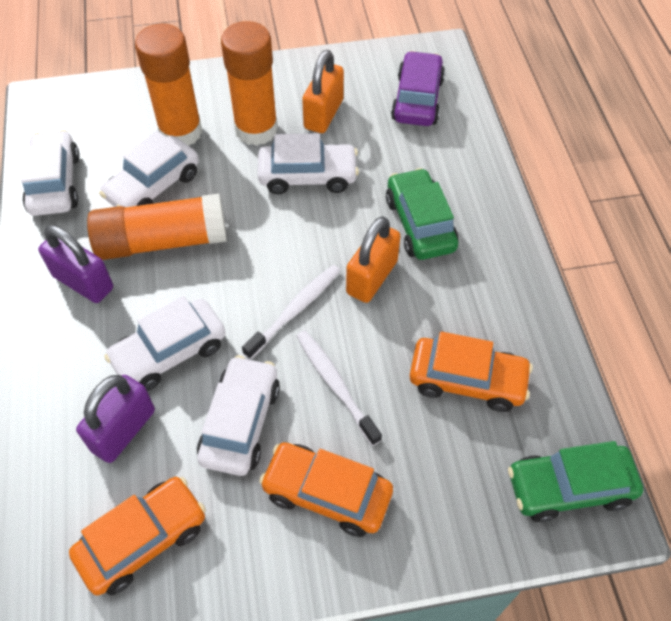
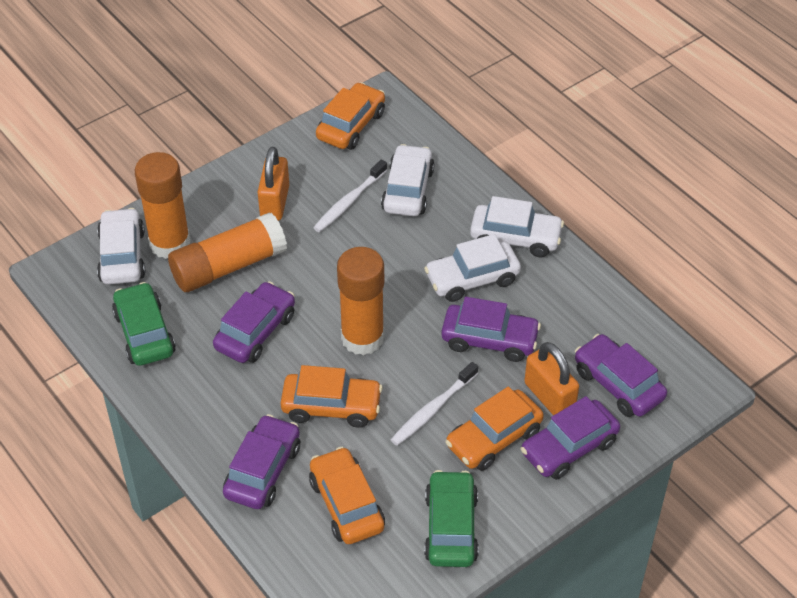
orange car: [69,477,206,595] [259,442,393,537] [410,331,533,412] = 3 -> [281,365,383,428] [309,447,385,544] [316,82,385,150] [445,387,544,471] = 4
purple car: [391,51,445,126] = 1 -> [213,281,295,363] [223,414,300,509] [441,297,541,362] [521,396,620,480] [575,334,667,417] = 5
purple padlock: [38,225,113,303] [76,375,155,463] = 2 -> none = 0
white car: [21,130,80,216] [99,131,199,207] [104,296,226,391] [197,355,280,476] [258,133,359,194] = 5 -> [97,208,145,284] [381,144,435,216] [424,234,521,302] [470,196,564,257] = 4

